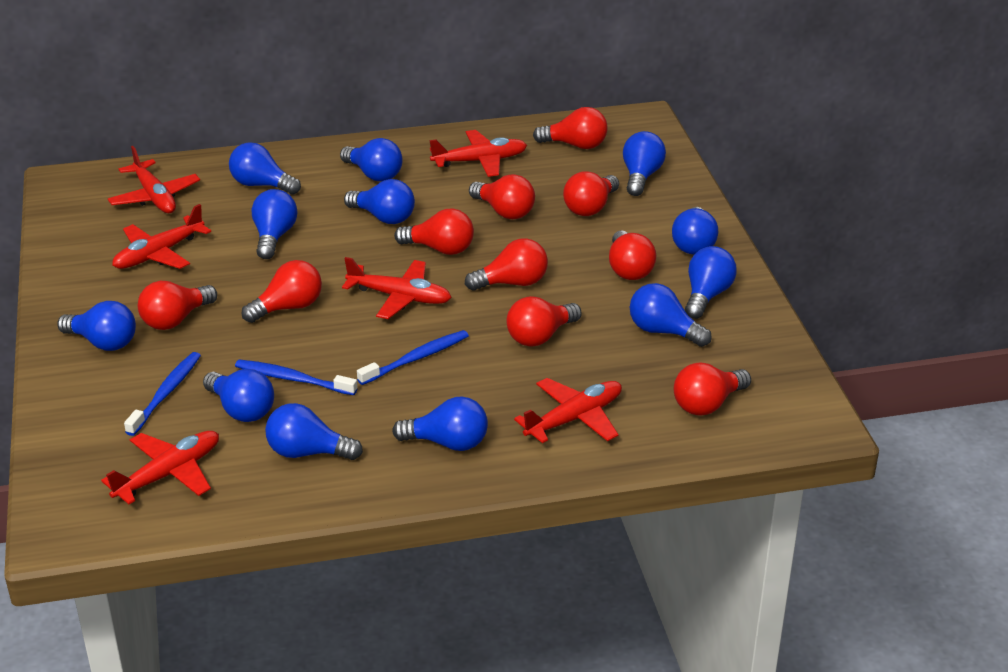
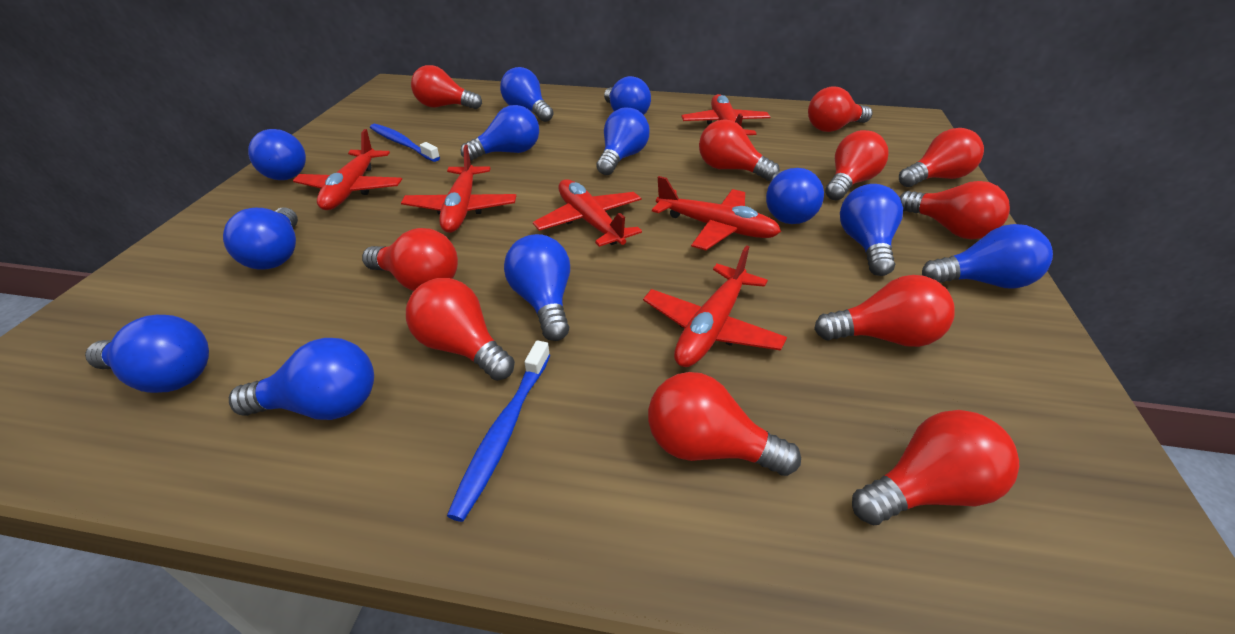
blue toothbrush: [124,352,201,436] [235,359,357,395] [357,330,469,385] = 3 -> [370,124,440,162] [447,340,550,522] = 2
red light bulb: [138,281,217,330] [242,260,322,323] [394,209,474,255] [465,238,548,291] [469,174,535,219] [507,296,582,347] [533,107,608,149] [563,171,619,216] [609,230,656,280] [674,363,751,416] = 10 -> [362,228,458,291] [406,278,515,381] [411,65,482,109] [648,372,801,476] [699,119,780,181] [808,86,872,132] [814,275,955,347] [825,130,889,200] [852,410,1019,525] [899,128,984,187] [899,181,1010,239] = 11

